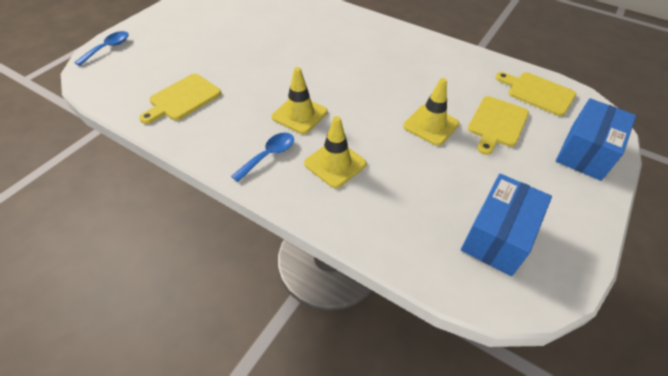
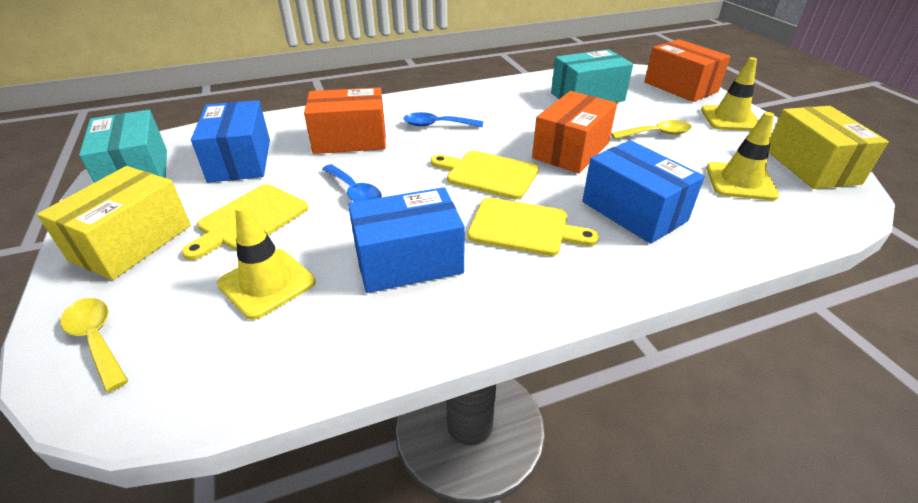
blue box: [461,174,552,276] [556,98,636,181] = 2 -> [191,100,270,183] [348,187,465,293] [582,140,705,244] = 3
orange box: none = 0 -> [304,87,386,154] [532,91,617,173] [644,39,731,102] = 3
turquoise box: none = 0 -> [79,110,167,183] [551,49,633,102] = 2
yellow box: none = 0 -> [37,166,191,280] [769,106,889,189] = 2
yellow spoon: none = 0 -> [60,298,128,392] [611,120,692,139] = 2

